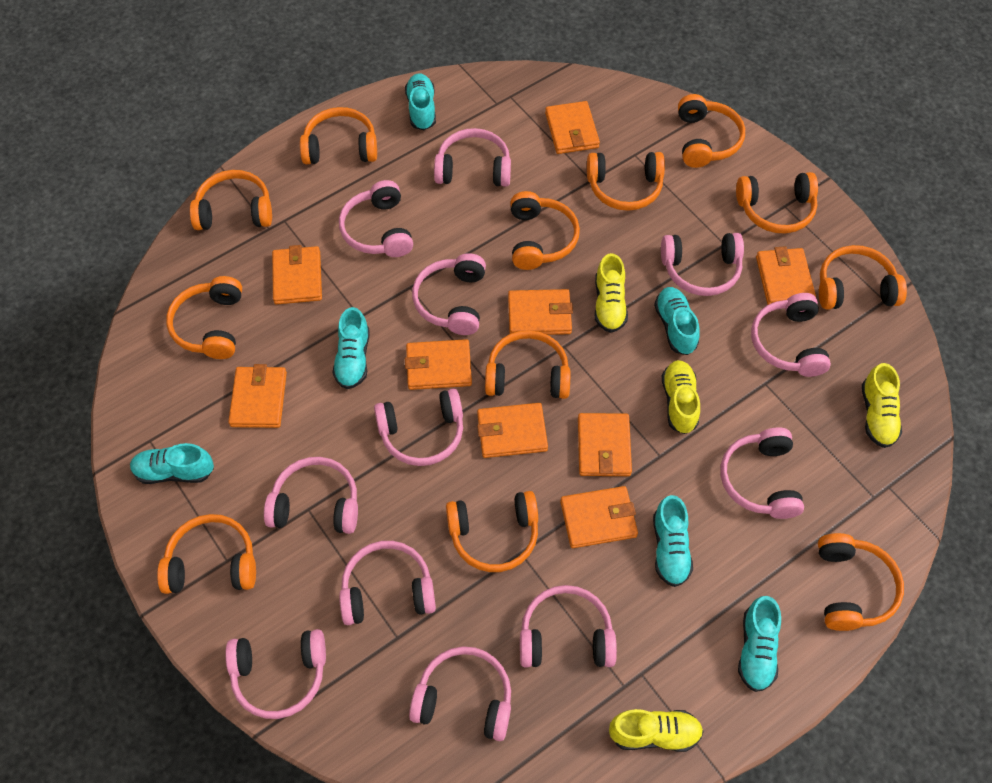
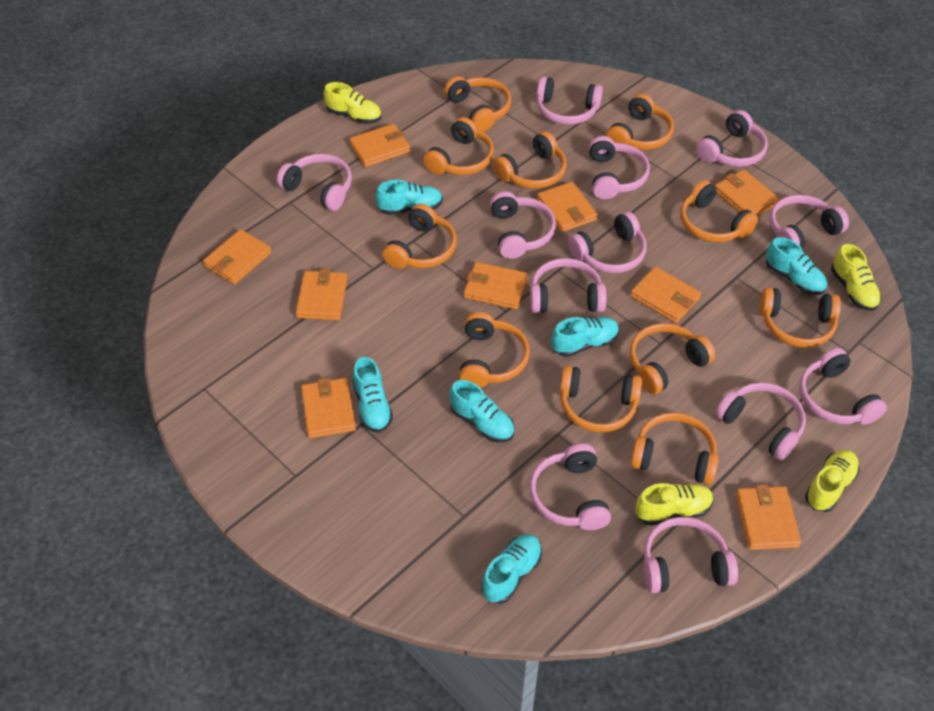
orange headphones: [157,514,256,594] [166,276,242,359] [190,170,272,230] [300,107,377,164] [446,491,538,572] [485,330,570,399] [510,191,580,270] [587,152,665,211] [678,94,745,168] [736,172,818,233] [818,533,904,631] [819,245,907,310] = 12 -> [382,204,457,269] [423,117,494,175] [445,76,511,131] [459,312,530,388] [493,131,567,189] [560,366,642,432] [606,94,674,150] [630,323,715,394] [631,412,719,485] [680,180,758,242] [760,287,841,347] = 11

